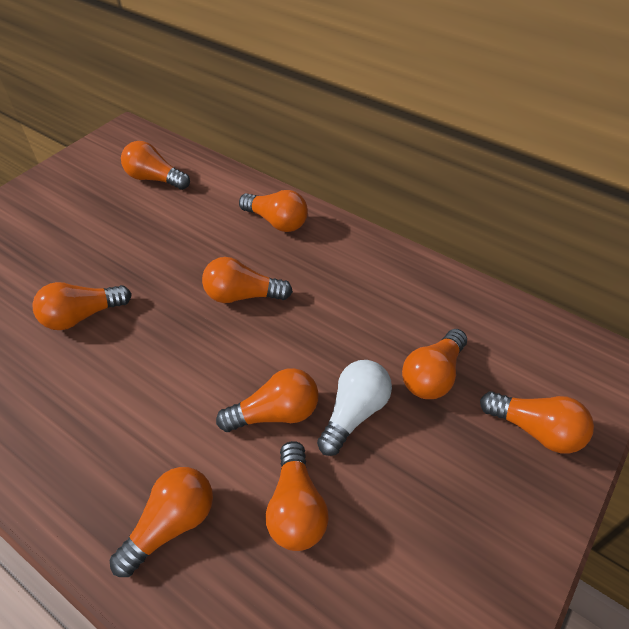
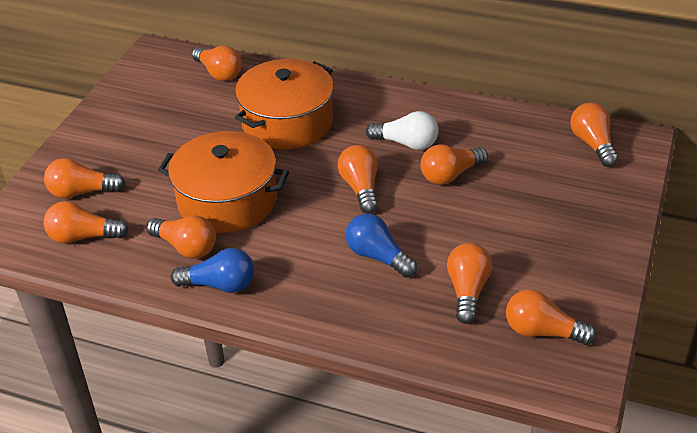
blue light bulb: none = 0 -> [171,248,254,293] [345,213,417,278] = 2
orange pot: none = 0 -> [158,131,289,233] [235,59,334,150] = 2

